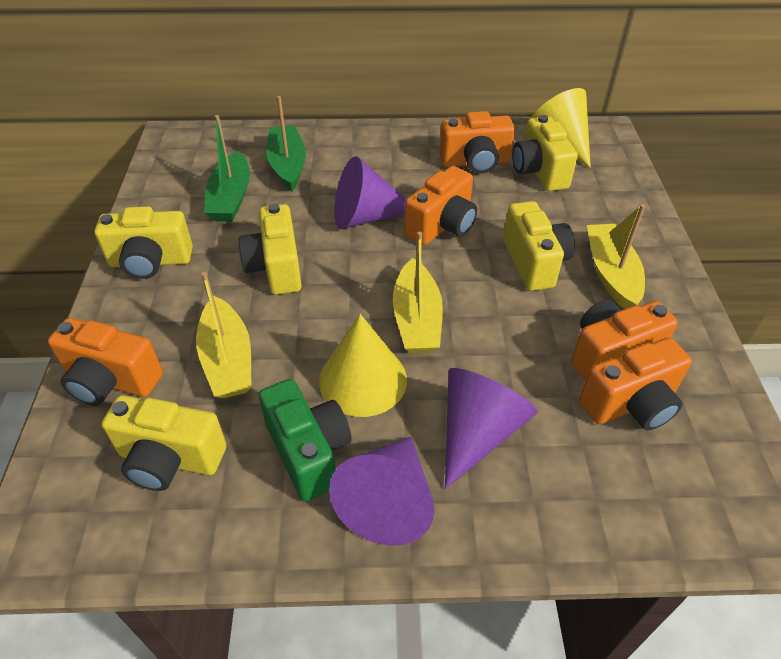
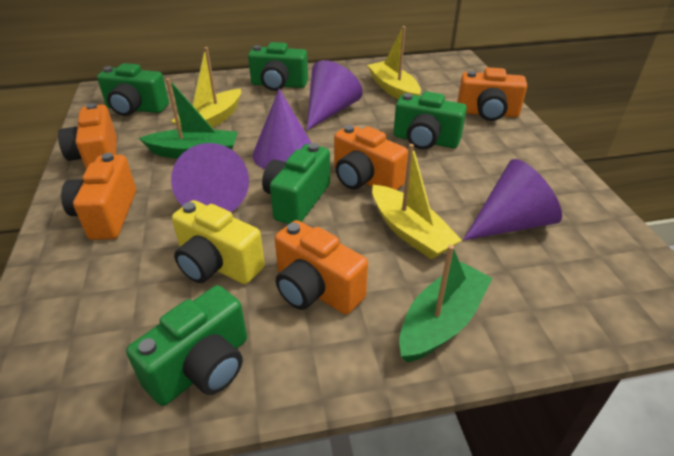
green camera: [259,379,352,502] = 1 -> [97,63,169,116] [126,285,247,406] [248,42,308,91] [262,143,330,224] [394,91,467,149] = 5
purple cone: [329,437,434,546] [334,156,406,229] [445,368,537,489] = 3 -> [171,143,249,212] [252,89,311,169] [307,60,363,130] [463,159,562,240] = 4
yellow camera: [94,206,193,279] [102,395,227,491] [239,203,302,295] [503,201,575,291] [512,115,578,191] = 5 -> [172,200,265,284] = 1
yellow cone: [319,314,407,417] [531,88,591,168] = 2 -> none = 0

